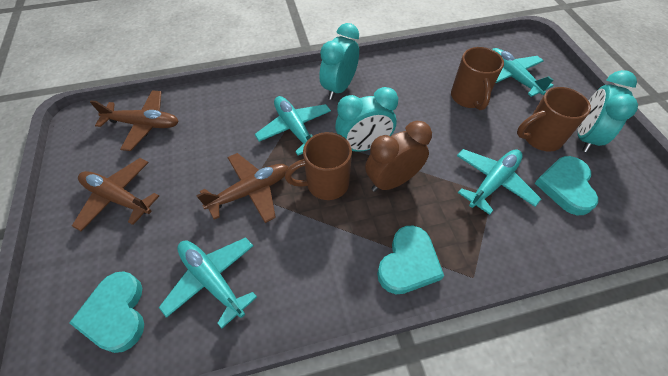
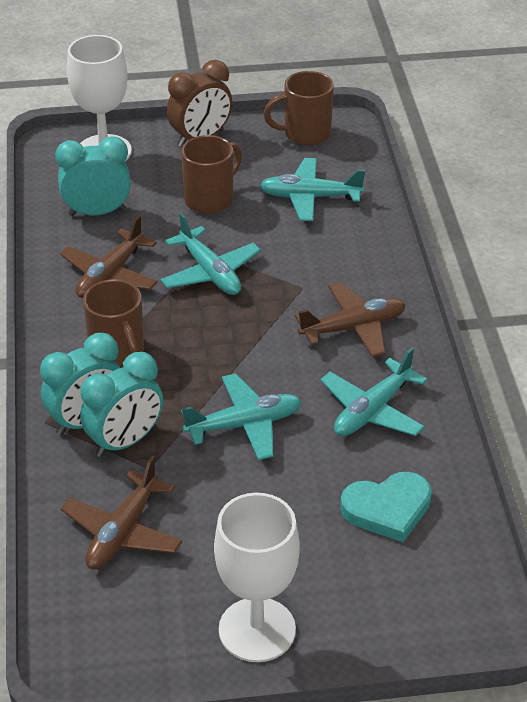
turquoise heart: [69,271,144,353] [377,226,444,294] [535,156,598,215] = 3 -> [340,472,432,542] = 1
white goblet: none = 0 -> [67,35,132,160] [214,493,300,662] = 2

